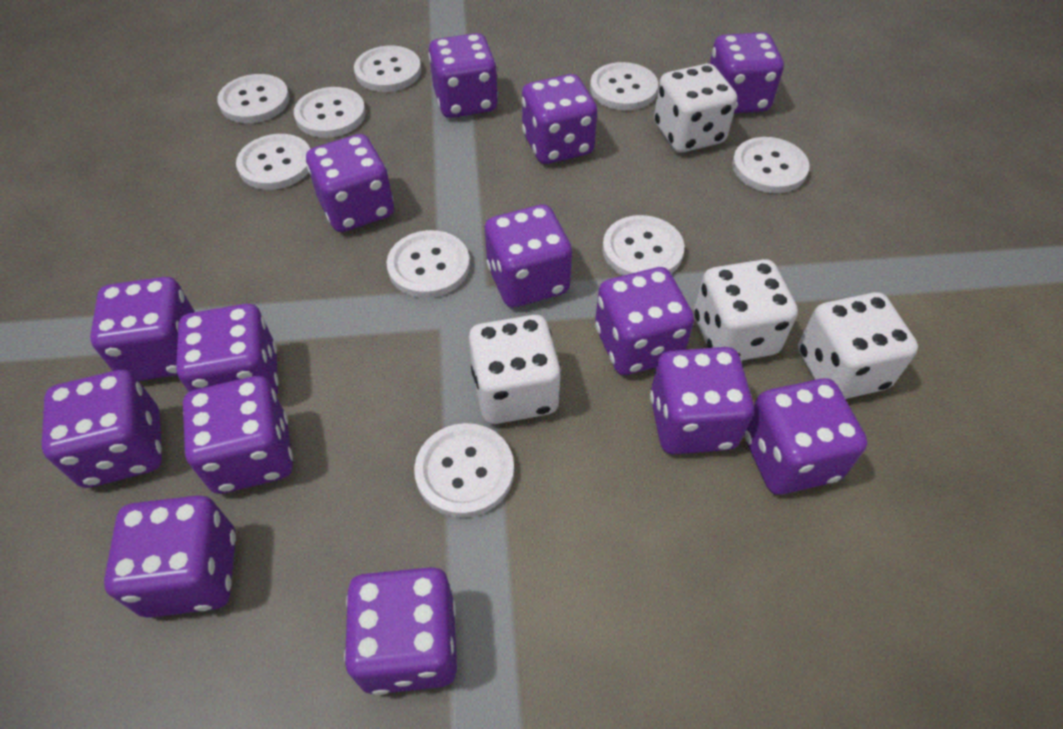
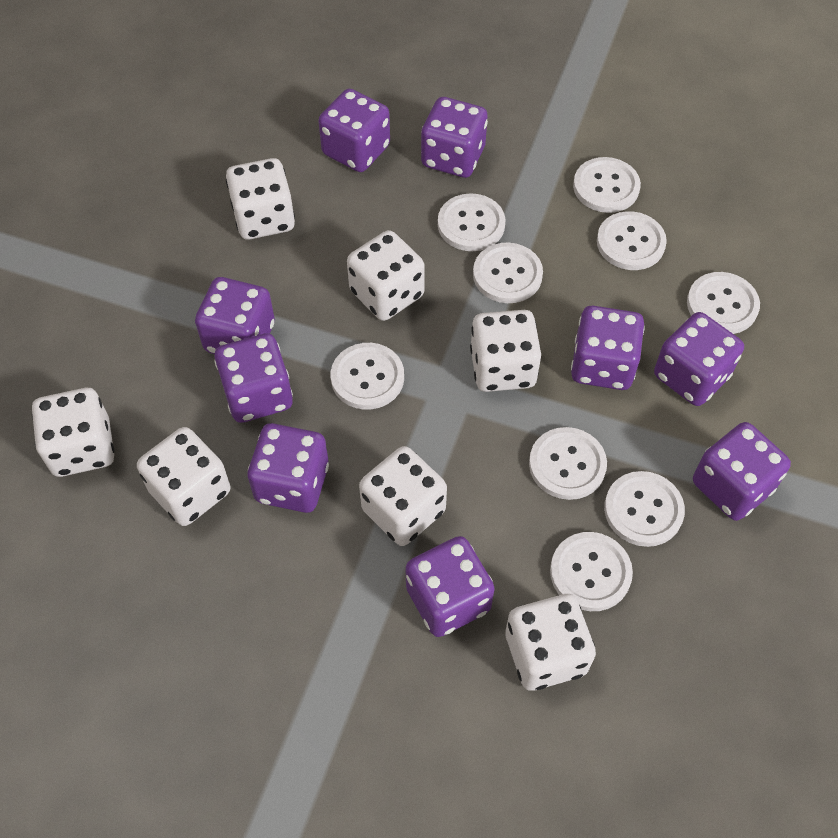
purple dice: [42,370,162,488] [90,277,195,381] [104,495,236,618] [176,304,279,396] [183,376,293,494] [306,134,394,232] [344,567,457,695] [429,33,498,118] [485,204,572,308] [522,74,597,164] [595,267,694,375] [650,347,754,454] [710,32,784,113] [744,378,867,495] = 14 -> [195,277,275,354] [215,333,293,423] [248,423,329,513] [318,89,390,172] [405,536,495,637] [421,97,488,178] [571,306,645,390] [654,312,744,406] [693,422,791,521] = 9
white dice: [469,315,561,424] [654,64,737,153] [694,259,798,361] [798,292,918,399] = 4 -> [32,388,114,477] [137,427,231,526] [226,158,295,240] [347,230,425,321] [359,446,447,546] [470,310,541,392] [505,594,596,691] = 7

